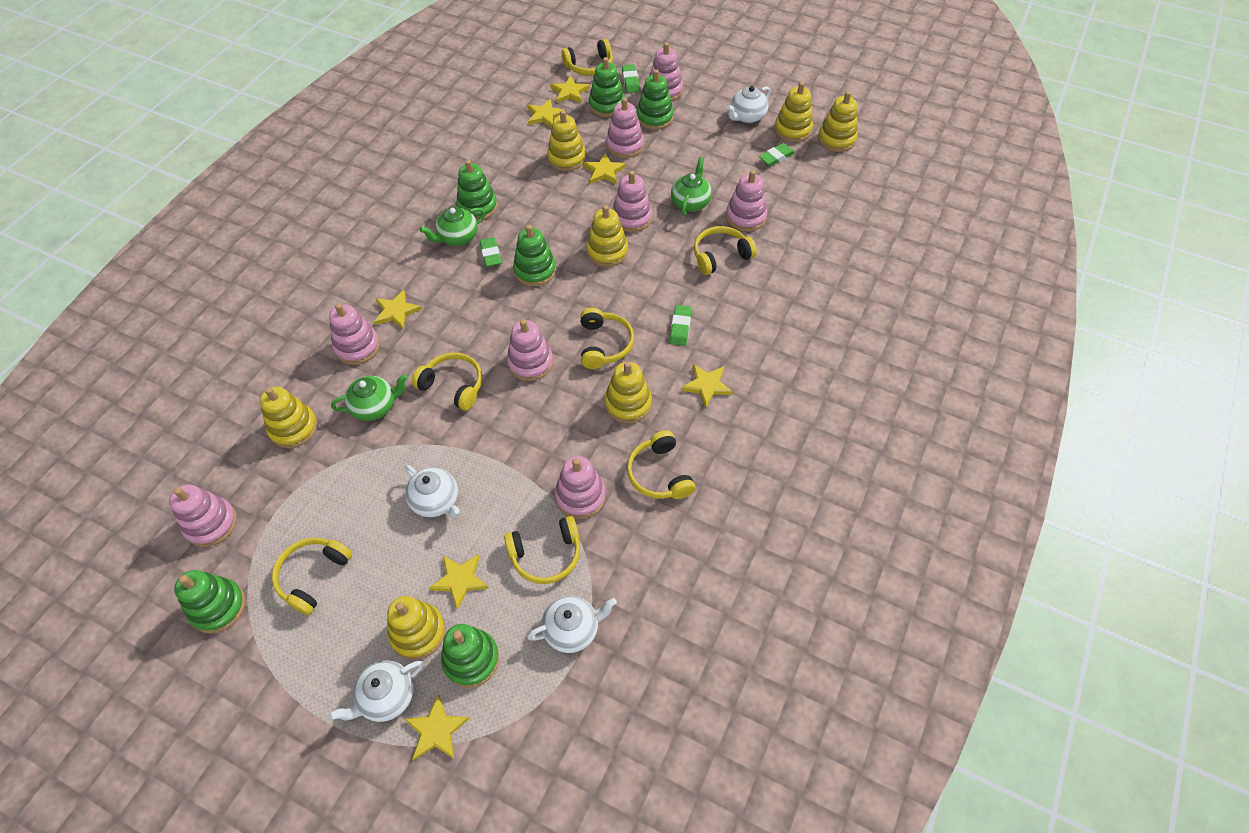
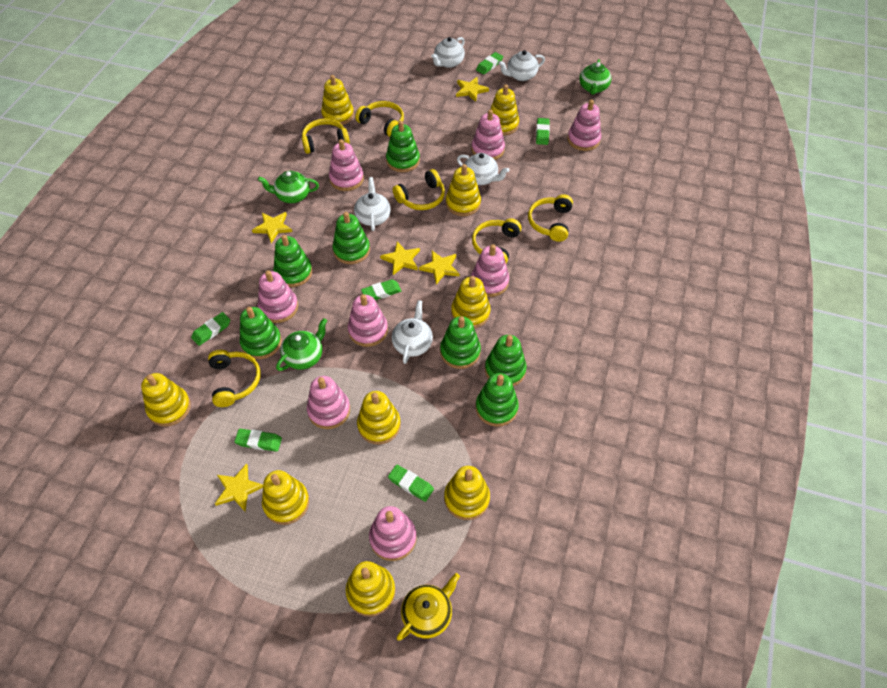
green eraser: [480,237,501,267] [622,64,640,93] [670,305,692,346] [759,143,795,167] = 4 -> [191,312,230,346] [234,429,282,452] [361,279,401,300] [388,465,434,502] [476,52,503,75] [536,118,550,145] = 6
green stacking toy: [174,570,246,633] [441,624,499,688] [456,160,498,220] [513,225,556,287] [589,57,625,117] [637,69,674,130] = 6 -> [240,307,282,359] [273,235,312,287] [333,212,370,264] [386,121,420,172] [440,316,481,369] [476,373,519,427] [485,335,527,386] = 7
white teapot: [329,660,423,722] [405,465,460,518] [527,596,617,653] [726,86,770,123] = 4 -> [354,177,391,231] [392,300,433,364] [431,37,465,68] [457,153,509,185] [498,50,545,81] = 5
yellow headphones: [272,538,352,615] [412,352,482,411] [504,516,580,584] [562,39,613,76] [580,307,634,369] [627,430,696,499] [694,226,757,275] = 7 -> [208,350,260,407] [302,119,350,154] [355,101,404,137] [393,169,445,210] [472,218,521,263] [528,194,573,242] = 6
yellow stacking toy: [260,387,318,448] [387,596,446,660] [547,110,586,171] [586,205,628,267] [604,361,652,423] [774,82,813,142] [818,91,858,152] = 7 -> [141,373,191,427] [262,470,309,525] [321,75,354,125] [346,561,395,617] [357,391,401,444] [444,466,490,520] [446,164,481,216] [451,276,491,328] [490,84,519,135] = 9
yellow star: [374,290,422,330] [404,694,469,760] [429,554,489,610] [527,99,566,128] [550,76,590,103] [584,153,626,185] [681,364,733,408] = 7 -> [215,463,263,511] [252,212,292,243] [380,242,420,275] [419,251,459,284] [456,77,489,102] = 5
yellow teapot: none = 0 -> [397,573,460,641] = 1

